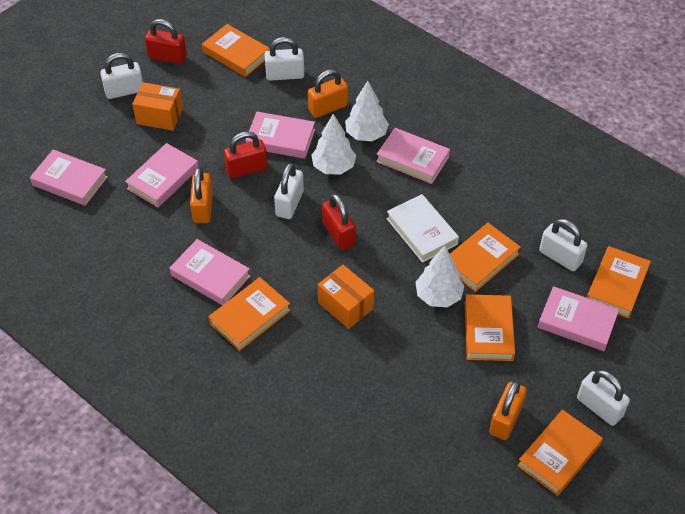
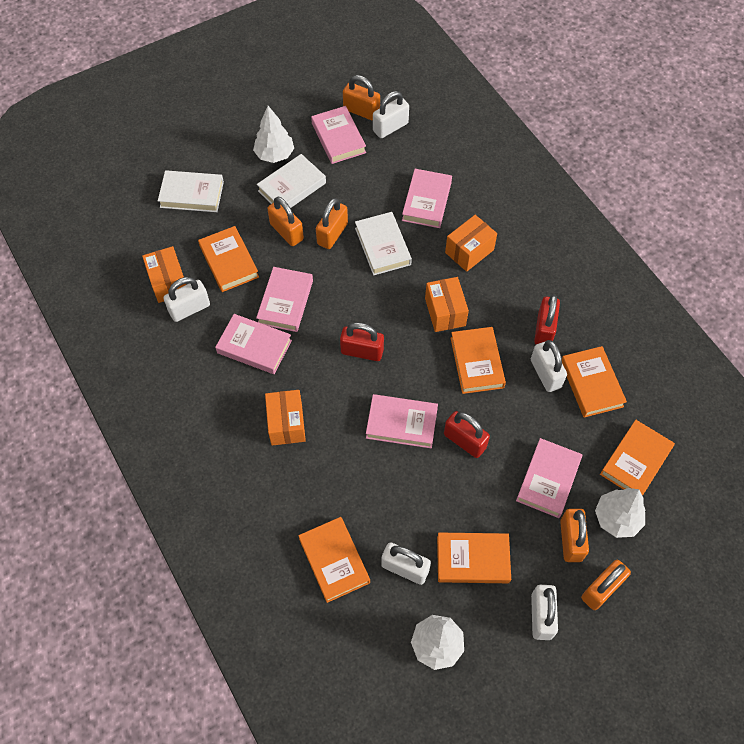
orange box: [132,82,183,131] [318,265,374,329] = 2 -> [142,246,186,303] [265,390,306,446] [425,277,469,332] [445,215,497,272] = 4
orange padlock: [190,167,213,223] [308,69,348,118] [489,381,527,440] = 3 -> [268,196,304,246] [316,198,348,249] [343,75,380,121] [560,509,589,562] [581,560,631,610] = 5
white book: [387,194,459,263] = 1 -> [158,170,224,212] [257,154,326,208] [355,212,412,275] = 3

